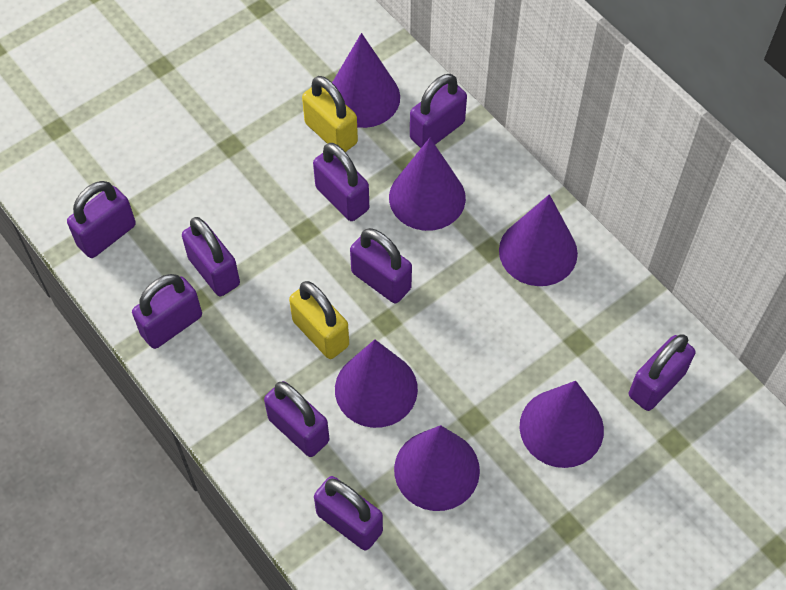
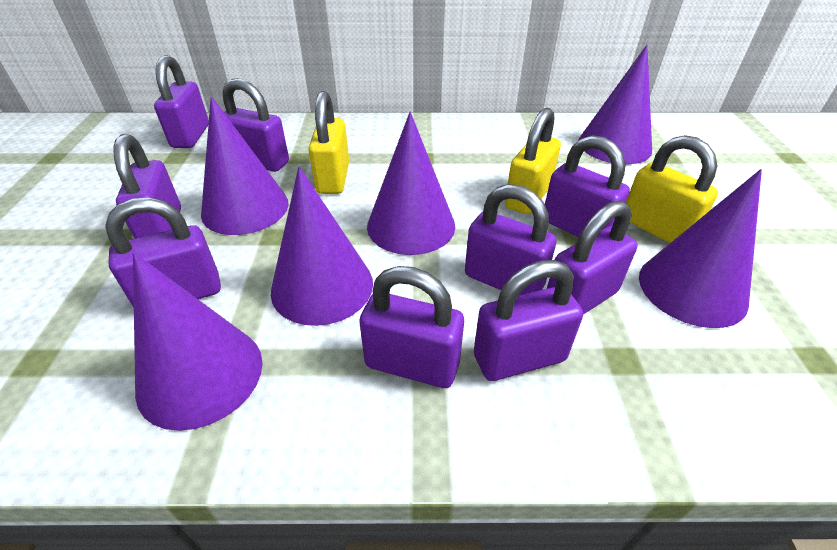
yellow padlock: [289,281,349,359] [302,76,358,152] = 2 -> [308,91,349,194] [505,108,561,214] [626,135,718,243] = 3

